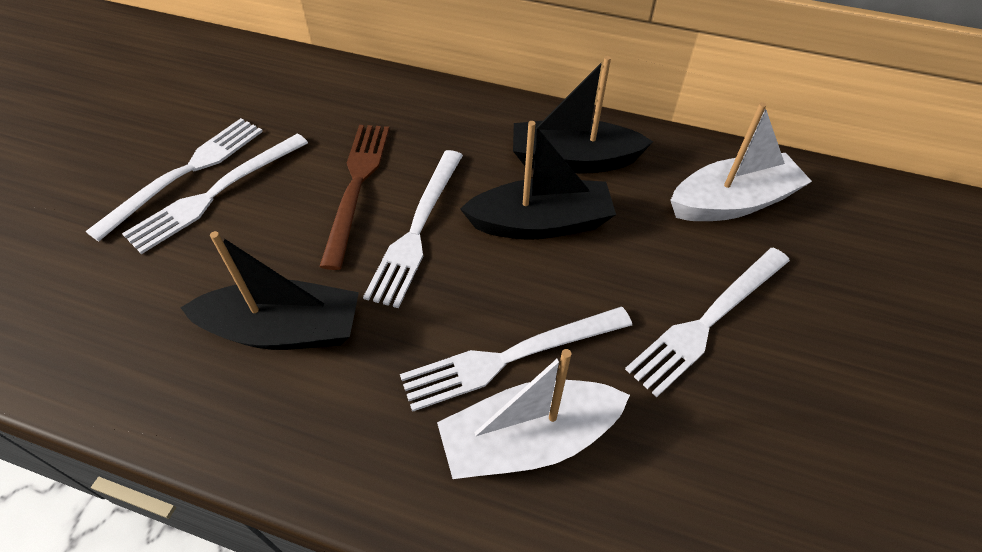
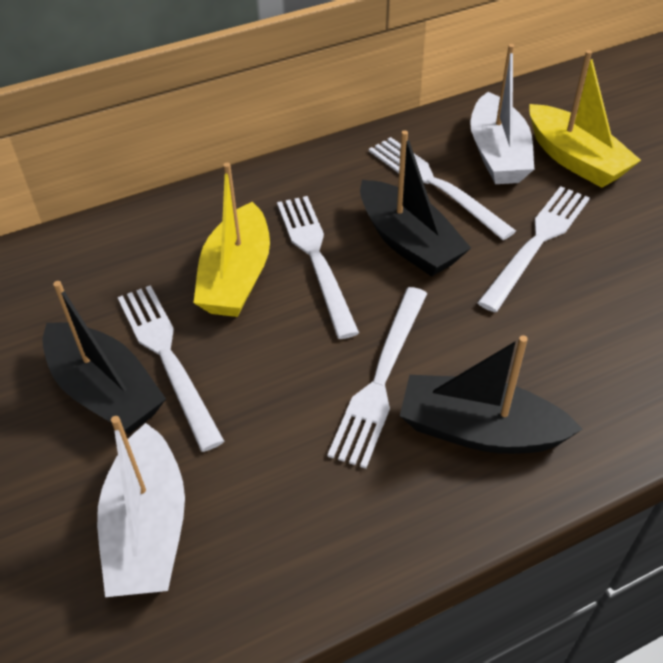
brown fork: [319,125,389,270] = 1 -> none = 0
yellow boat: none = 0 -> [193,163,270,317] [529,50,641,188] = 2

